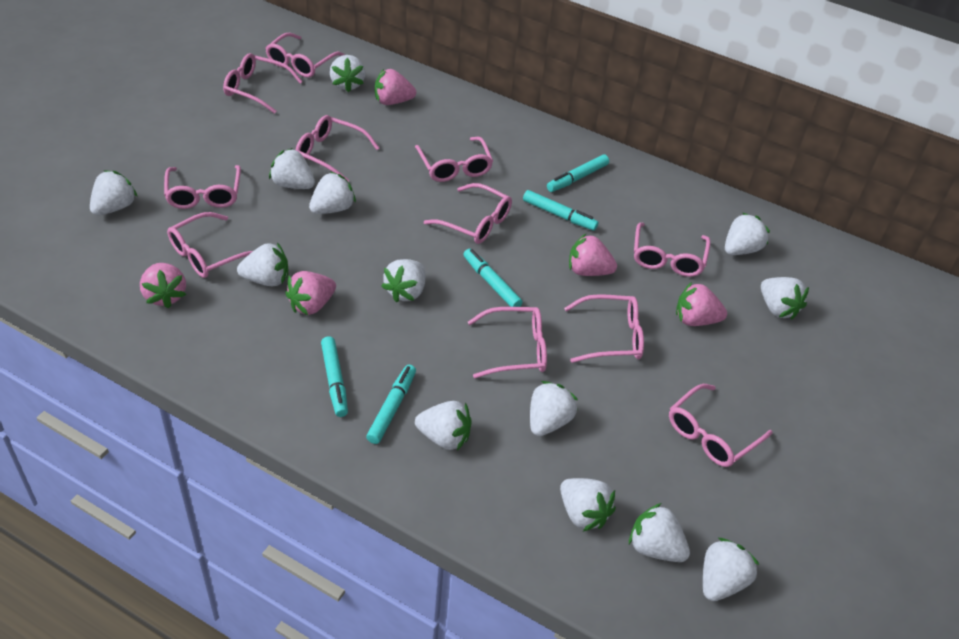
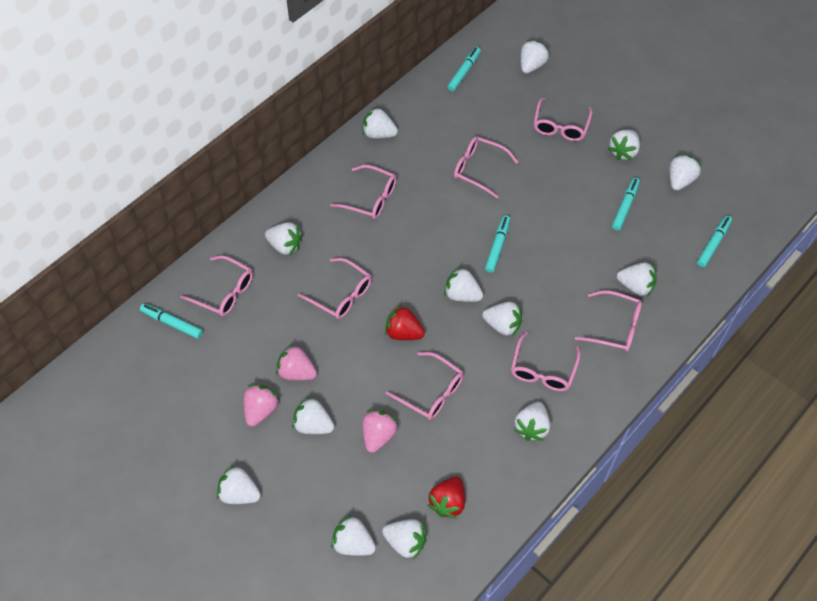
pink glasses: [164,165,241,209] [167,212,253,278] [223,53,303,114] [266,33,345,77] [296,115,379,181] [415,137,493,182] [424,183,512,244] [468,307,547,378] [564,294,644,363] [634,223,711,277] [669,384,773,467] = 11 -> [180,255,253,316] [298,258,372,319] [330,165,397,219] [385,352,464,420] [454,137,518,198] [511,331,581,391] [534,97,593,141] [575,290,642,352] = 8
pink strawberry: [140,263,186,309] [285,271,336,315] [375,69,416,105] [569,234,617,276] [676,282,727,326] = 5 -> [243,385,279,427] [276,344,317,381] [362,410,398,453] = 3
red strawberry: none = 0 -> [385,305,425,340] [428,477,465,519] = 2

